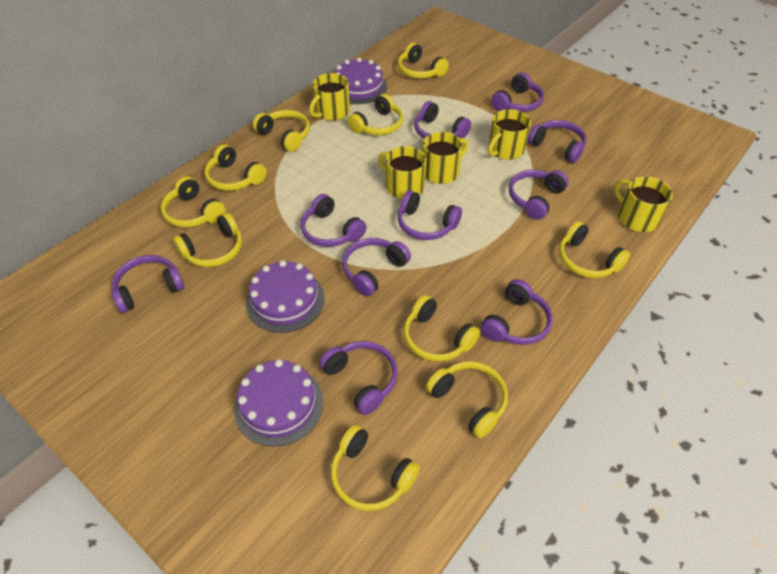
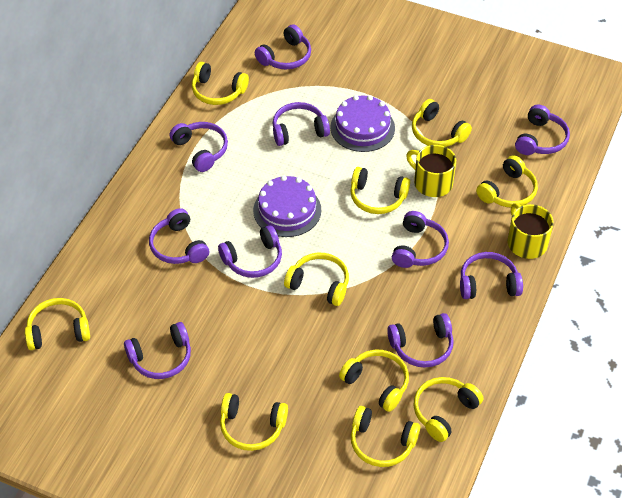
purple cake: [234,359,323,446] [246,260,324,333] [334,58,387,104] = 3 -> [253,175,321,237] [330,95,395,152] = 2
yellow mug: [309,73,350,121] [378,146,426,199] [422,132,468,184] [488,109,531,160] [614,176,673,232] = 5 -> [406,145,456,197] [508,203,554,259] = 2

